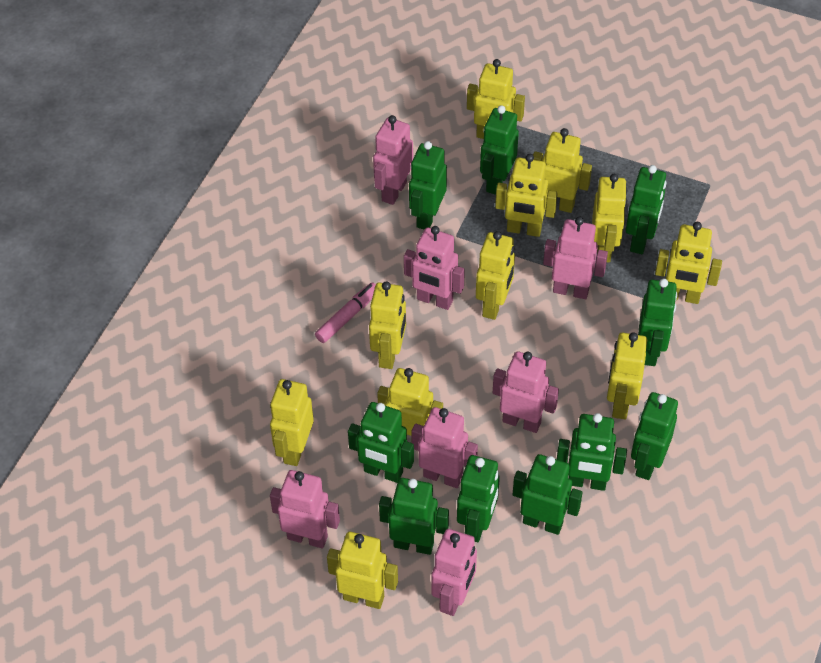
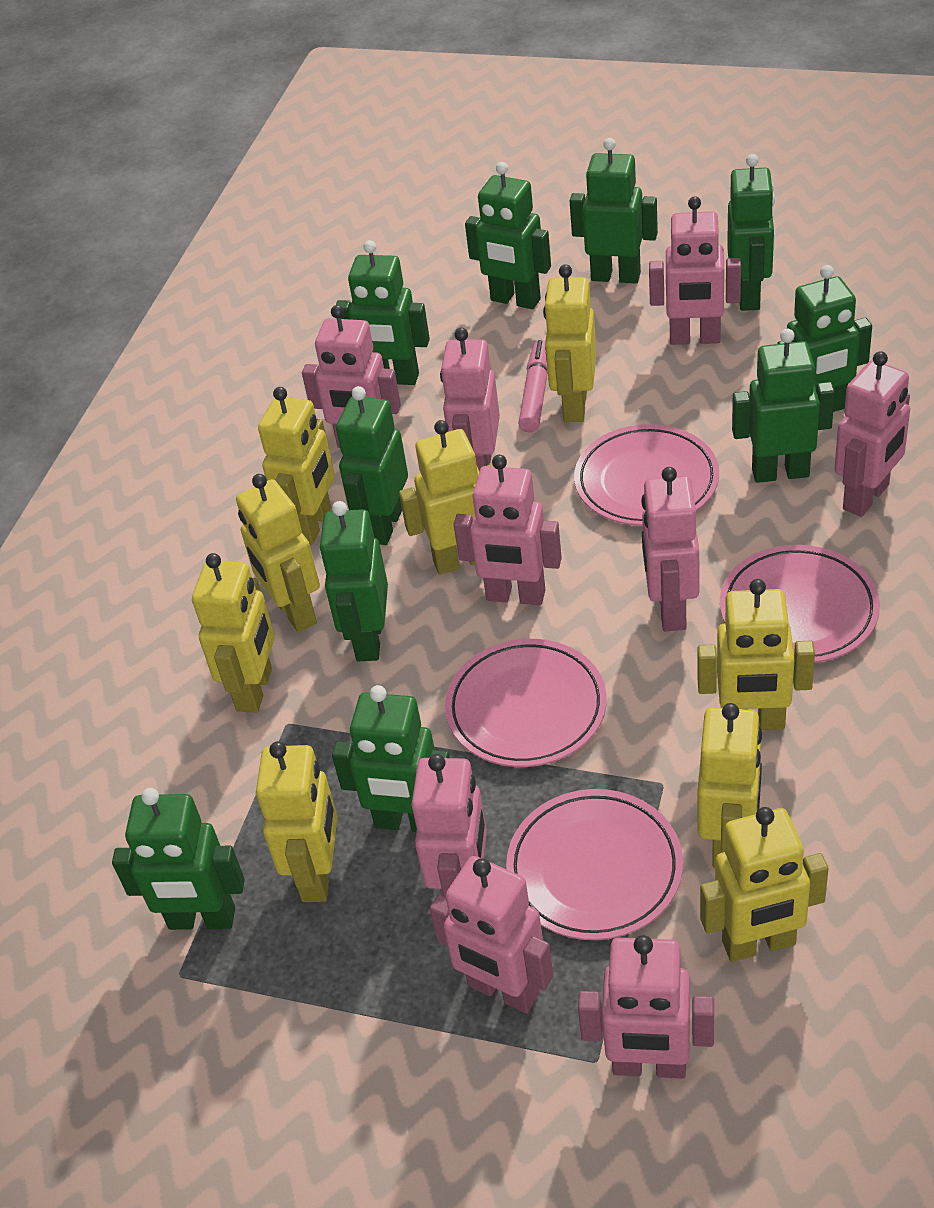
pink plate: none = 0 -> [445,639,607,767] [506,789,683,940] [574,424,719,526] [720,545,880,663] = 4
pink robot: [270,470,340,548] [373,115,413,205] [404,226,465,310] [411,407,478,488] [431,529,477,616] [493,351,559,433] [543,217,608,299] = 7 -> [302,305,401,448] [411,754,487,896] [430,856,553,1013] [440,327,500,472] [454,455,562,605] [578,935,714,1079] [642,467,699,632] [649,196,741,345] [834,351,910,517] = 9
yellow robot: [270,379,314,466] [327,532,398,609] [369,281,406,369] [377,368,443,437] [467,59,525,139] [476,231,515,320] [495,154,558,237] [533,128,592,213] [592,174,627,262] [607,332,647,420] [655,222,722,304] = 11 -> [192,553,275,713] [236,474,320,633] [256,741,337,902] [258,387,335,544] [399,420,493,575] [543,264,596,422] [697,703,762,868] [698,579,815,730] [700,807,829,962] = 9

